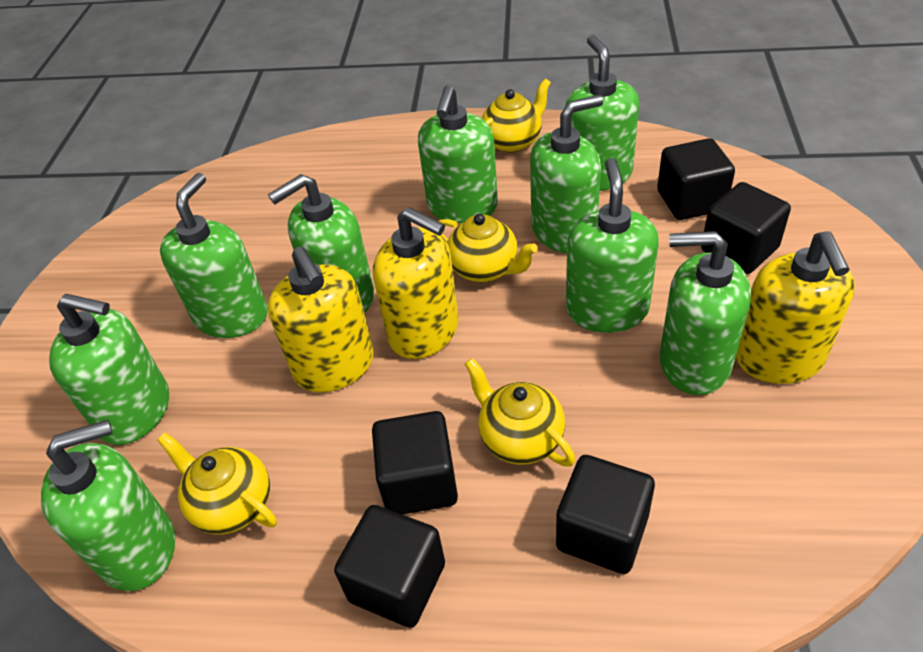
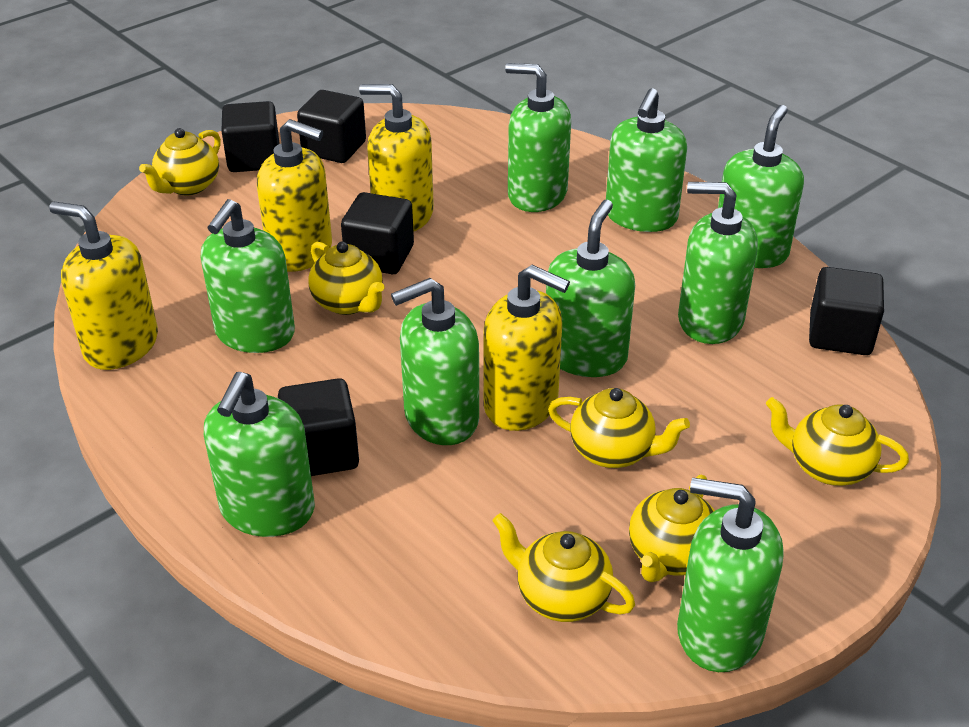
yellow soap dispenser: [268,247,374,393] [373,207,459,359] [736,231,855,384] = 3 -> [49,202,158,370] [257,119,332,272] [359,84,434,232] [484,265,570,431] = 4
yellow teapot: [157,433,277,534] [439,214,538,282] [465,358,575,467] [482,79,551,153] = 4 -> [139,128,221,195] [309,241,385,315] [492,513,635,622] [548,388,690,468] [629,475,715,582] [766,397,909,486] = 6

